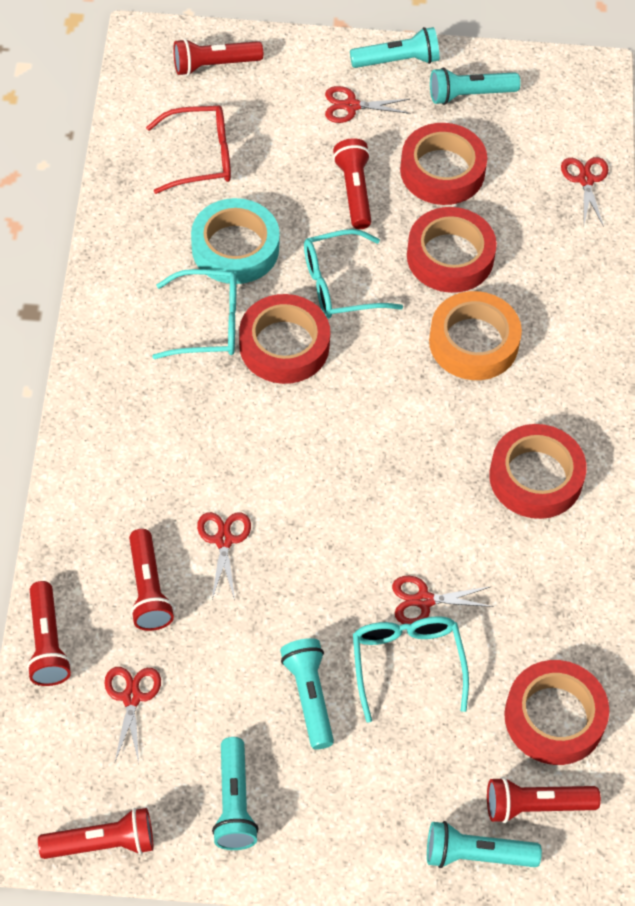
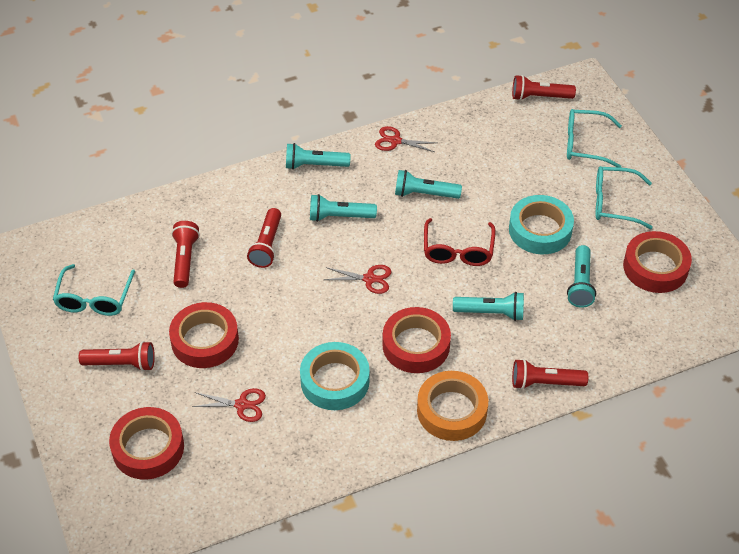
red flashlight: [27,581,71,686] [38,808,153,859] [129,529,174,631] [173,39,263,76] [333,138,371,229] [487,777,601,823] = 6 -> [79,341,155,371] [171,221,200,288] [247,208,281,268] [512,75,576,100] [512,359,588,389] = 5
red scissors: [104,667,161,763] [197,512,251,600] [325,86,411,123] [392,576,494,624] [561,157,609,227] = 5 -> [192,388,266,422] [324,265,391,294] [375,126,436,152] = 3
red tape: [239,294,330,384] [400,123,487,205] [407,207,497,293] [489,424,587,519] [504,660,609,765] = 5 -> [109,407,184,480] [169,302,239,368] [382,307,451,373] [623,231,692,293] = 4
turquoise tape: [191,198,280,284] = 1 -> [300,342,370,410] [509,195,574,254] = 2

